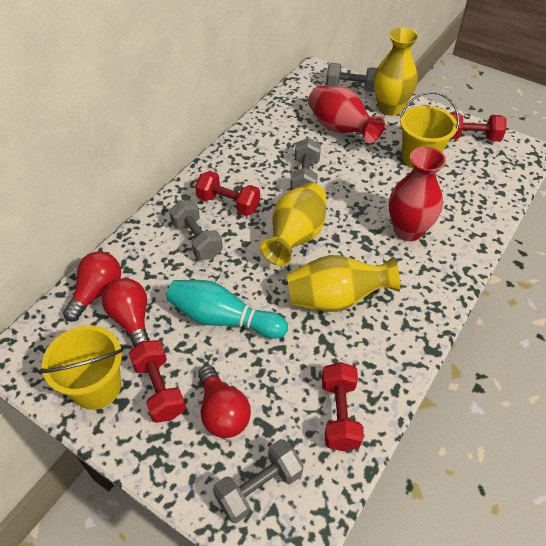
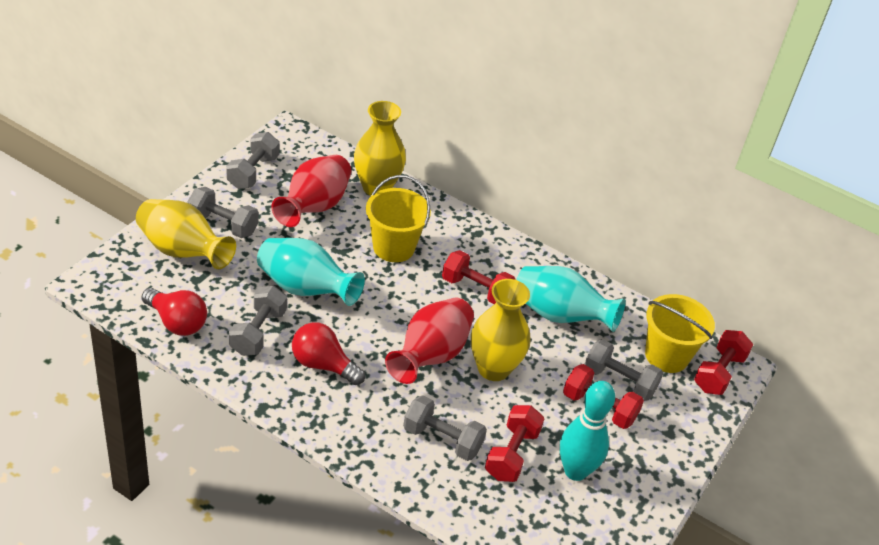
grey dumbbell: [169,200,223,260] [213,439,304,523] [290,138,321,190] [326,63,377,92] = 4 -> [187,187,259,238] [226,132,280,189] [229,286,287,356] [403,395,487,461] [584,339,663,401] = 5
red light bulb: [63,251,121,322] [102,278,149,347] [198,365,251,438] = 3 -> [142,288,207,336] [292,322,365,385] = 2
turquoise vase: none = 0 -> [257,238,365,306] [516,266,626,332] = 2

